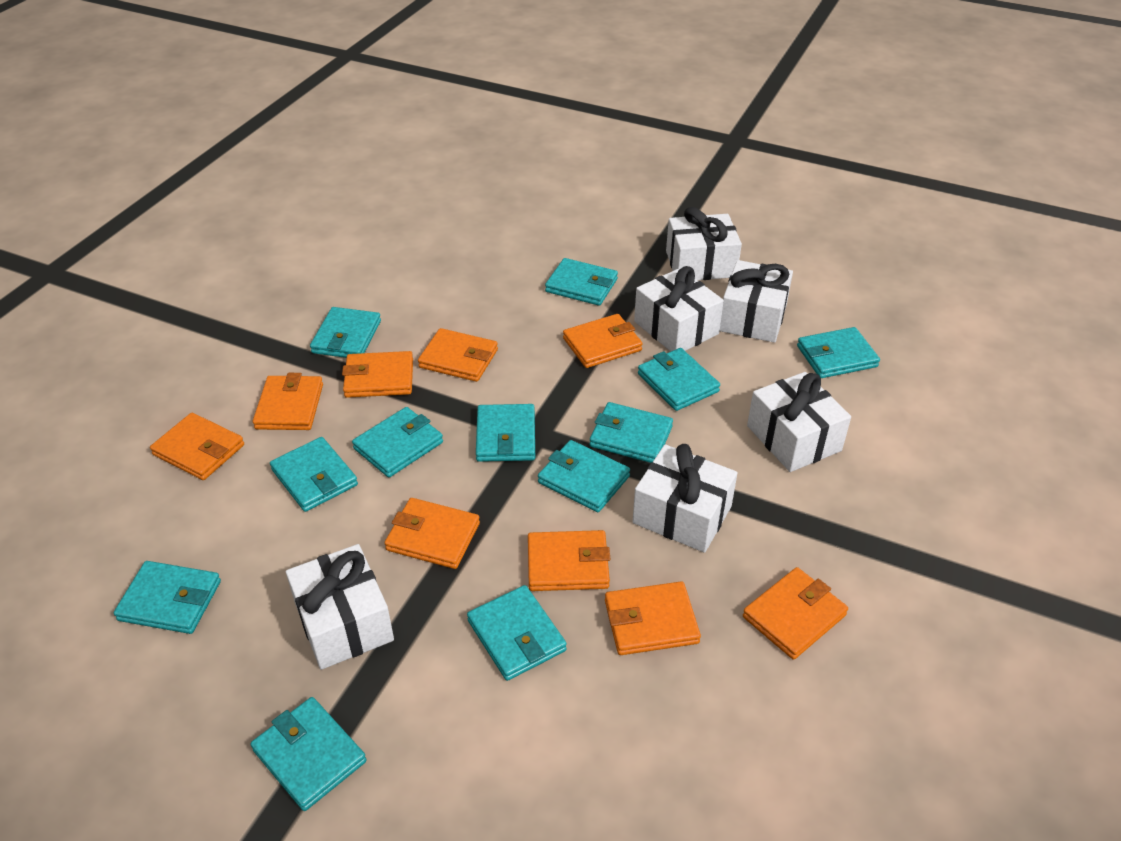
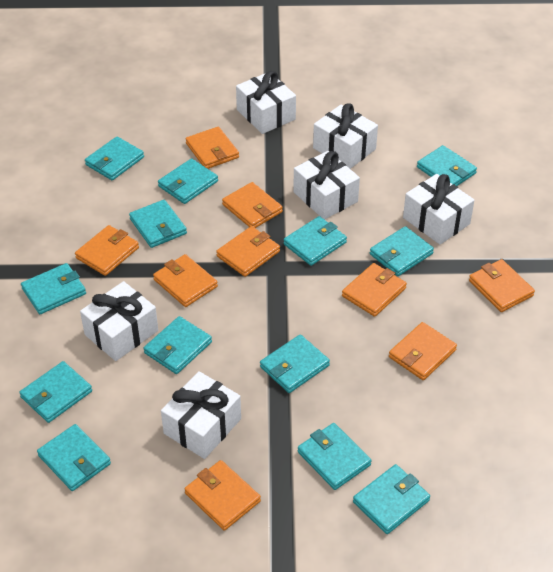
turquoise wallet: [114,561,221,634] [251,697,366,811] [270,437,358,512] [310,307,381,358] [352,407,443,478] [467,585,567,681] [476,404,535,462] [538,440,630,512] [545,258,618,306] [590,402,673,463] [638,348,720,411] [797,327,880,378] = 12 -> [19,361,92,423] [21,263,86,314] [37,424,111,491] [85,136,144,180] [129,200,187,248] [143,316,212,374] [158,158,218,204] [260,334,330,393] [284,216,347,266] [298,423,372,490] [353,464,430,534] [370,226,434,276] [417,145,477,186] = 13

